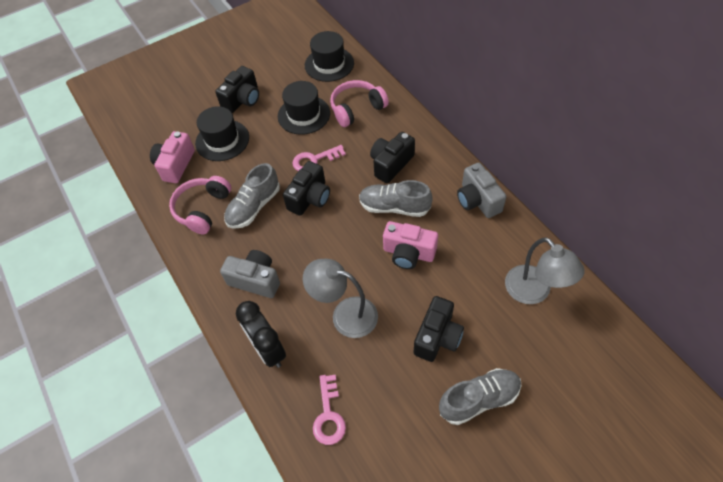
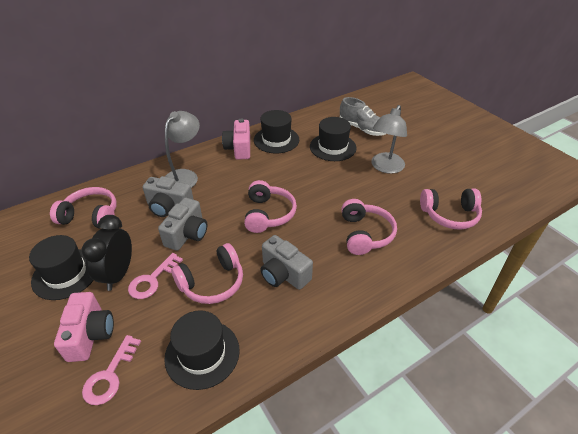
black camera: [215,66,259,113] [283,161,330,216] [370,132,415,183] [414,296,464,362] = 4 -> none = 0
black hat: [195,106,249,161] [278,81,330,135] [305,31,354,82] = 3 -> [29,235,94,300] [164,310,240,390] [254,110,299,153] [310,117,357,161] = 4
grey camera: [220,250,280,298] [457,163,506,218] = 2 -> [142,176,194,217] [158,198,207,251] [261,235,313,290] = 3
grey shoe: [224,163,280,229] [359,180,433,217] [439,368,521,425] = 3 -> [340,97,386,136] = 1
pink headphones: [169,176,231,234] [330,80,389,127] = 2 -> [50,187,117,228] [171,243,243,304] [244,180,297,233] [341,199,397,255] [420,188,482,230] = 5

